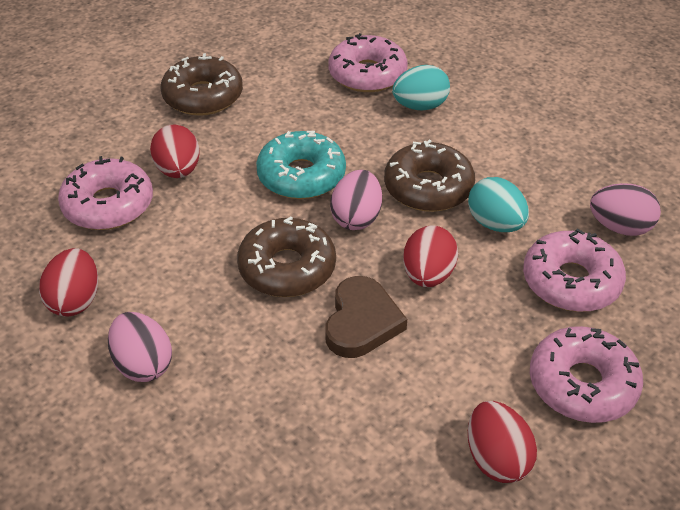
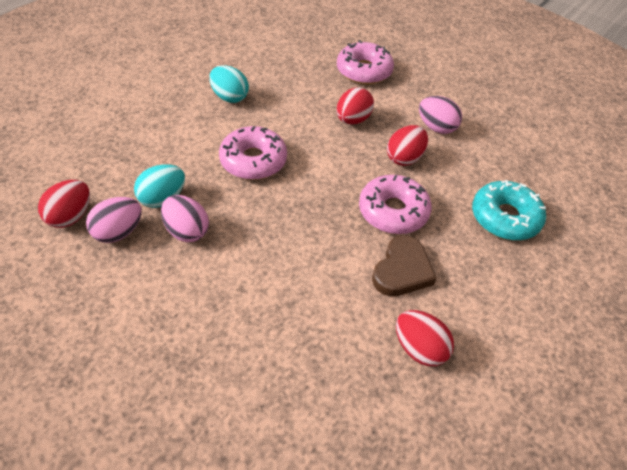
brown donut: [160,53,243,116] [237,217,336,297] [384,139,475,212] = 3 -> none = 0
pink donut: [58,156,153,230] [328,33,408,92] [523,228,626,312] [530,326,643,423] = 4 -> [219,126,287,180] [337,40,394,84] [359,175,432,234] = 3

